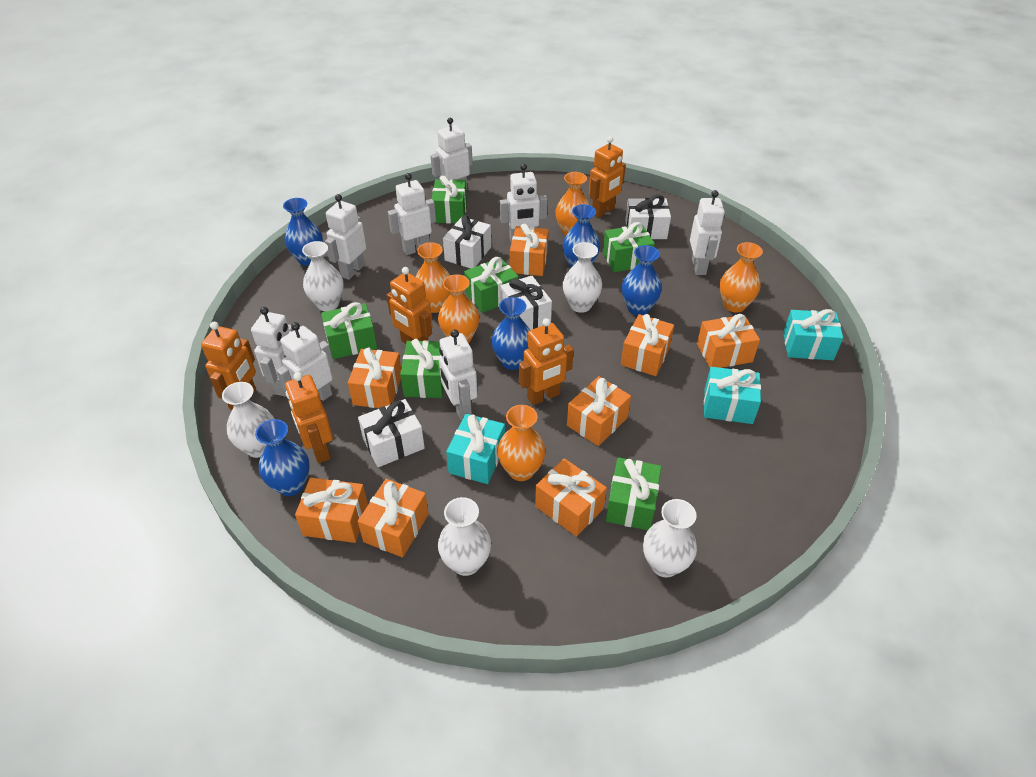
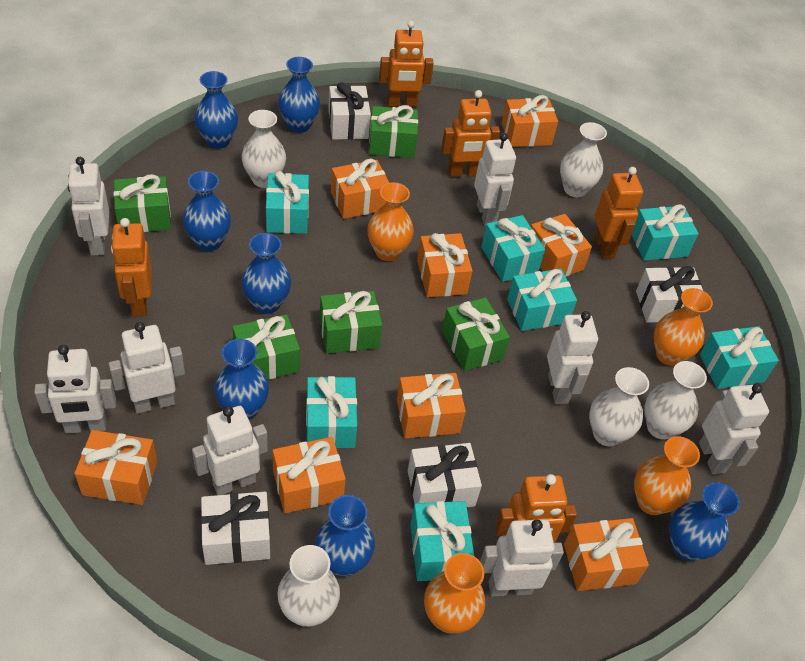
blue vase: [255,419,310,496] [283,198,323,266] [492,297,530,370] [563,204,600,268] [622,245,662,316] = 5 -> [183,171,231,251] [195,71,238,149] [214,339,269,420] [241,233,291,314] [278,57,320,133] [315,495,375,577] [669,482,740,561] = 7
green gift: [321,302,377,359] [400,339,444,398] [431,175,467,223] [464,257,519,313] [603,222,655,272] [606,457,661,530] = 6 -> [114,174,171,232] [232,314,300,380] [320,291,382,354] [369,105,418,158] [442,297,510,371] = 5
orange vase: [415,242,450,313] [438,274,479,343] [497,405,546,481] [555,172,590,236] [720,242,763,313] = 5 -> [367,182,414,261] [424,553,485,634] [634,436,700,515] [654,288,713,366] = 4
turquoise gift: [446,414,505,484] [704,367,761,424] [783,309,843,360] = 3 -> [266,171,309,234] [306,376,357,448] [410,501,474,581] [481,215,545,282] [507,269,577,331] [632,204,699,261] [700,326,779,389] = 7

